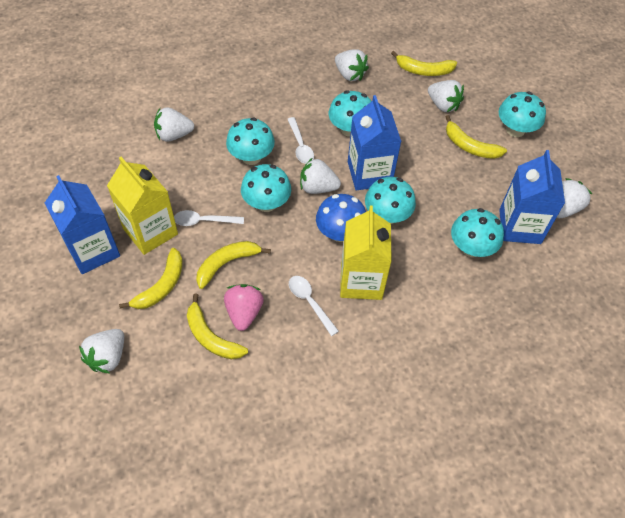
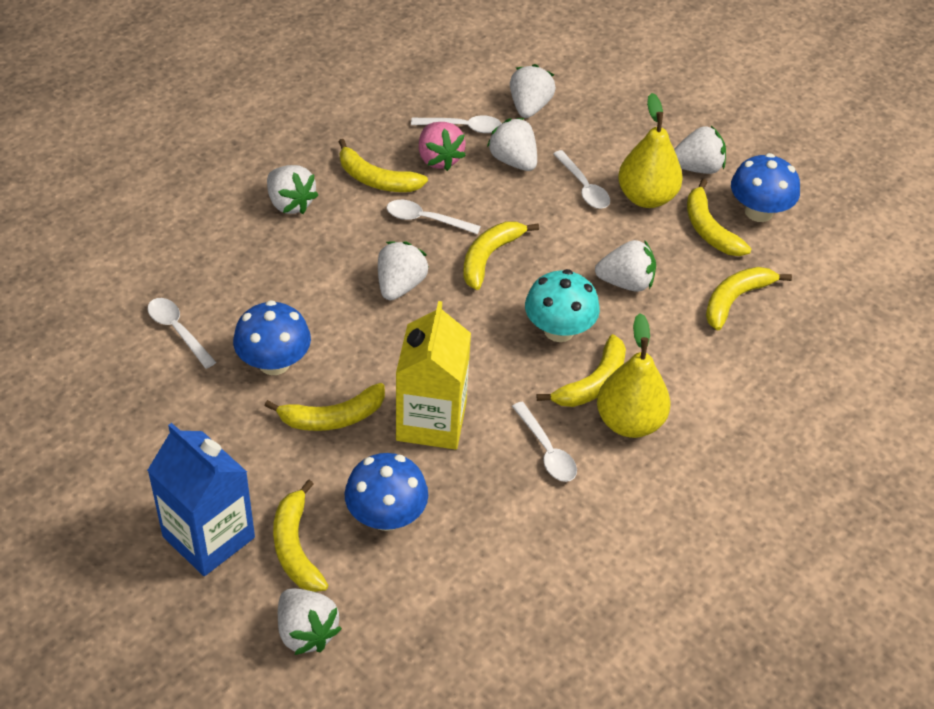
blue carton: [45,175,120,274] [348,95,402,190] [499,150,565,244] = 3 -> [147,423,255,576] = 1
blue mushroom: [316,194,366,242] = 1 -> [233,300,311,375] [344,453,428,531] [731,153,800,222] = 3
turquoise mushroom: [226,118,275,165] [241,164,291,212] [329,90,372,137] [365,177,416,224] [451,208,504,257] [499,92,546,137] = 6 -> [525,269,600,342] = 1
white spoon: [174,210,244,226] [287,117,314,164] [289,276,339,336] = 3 -> [148,298,216,369] [387,200,481,234] [411,115,502,133] [512,401,577,482] [553,150,610,209] = 5
white strawberry: [79,329,124,374] [154,107,194,142] [300,158,341,194] [335,49,369,81] [428,80,464,112] [557,178,592,218] = 6 -> [267,165,318,214] [278,588,342,655] [378,241,429,300] [487,118,537,171] [510,64,556,118] [595,240,656,292] [674,126,726,174] = 7
yellow banana: [119,248,183,309] [187,294,248,359] [196,241,271,289] [391,51,457,76] [446,115,507,159] = 5 -> [264,383,385,431] [273,480,328,592] [339,139,428,192] [463,222,539,290] [537,334,626,407] [687,179,752,256] [706,267,792,331] = 7
yellow carton: [107,157,178,255] [340,206,392,300] = 2 -> [396,301,471,450] = 1
yellow pear: none = 0 -> [597,313,671,438] [618,93,683,208] = 2

